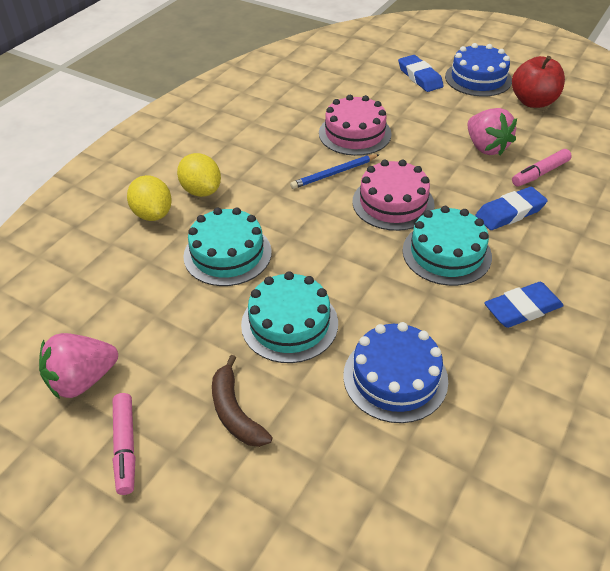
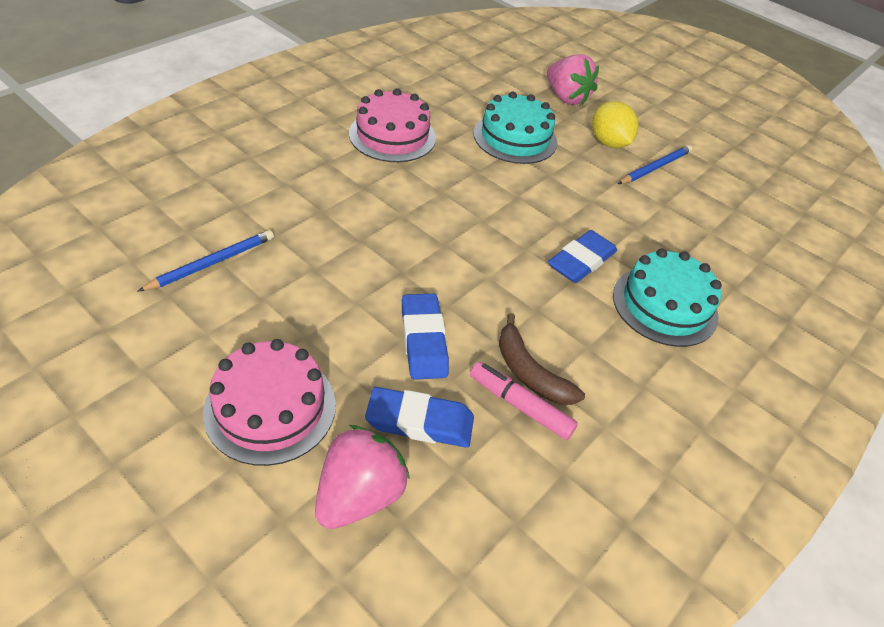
blue cake: [343,322,448,423] [445,43,512,97] = 2 -> none = 0
blue pencil: [290,154,380,189] = 1 -> [137,230,274,292] [618,145,692,184] = 2
pink marker: [113,393,135,495] [512,149,572,186] = 2 -> [470,362,578,440] = 1
red apple: [512,56,565,108] = 1 -> none = 0
turquoise cake: [183,207,272,286] [241,272,338,363] [402,206,492,286] = 3 -> [474,92,557,164] [613,249,722,347] = 2
yellow lemon: [127,175,172,221] [177,153,221,197] = 2 -> [592,101,639,148] = 1

